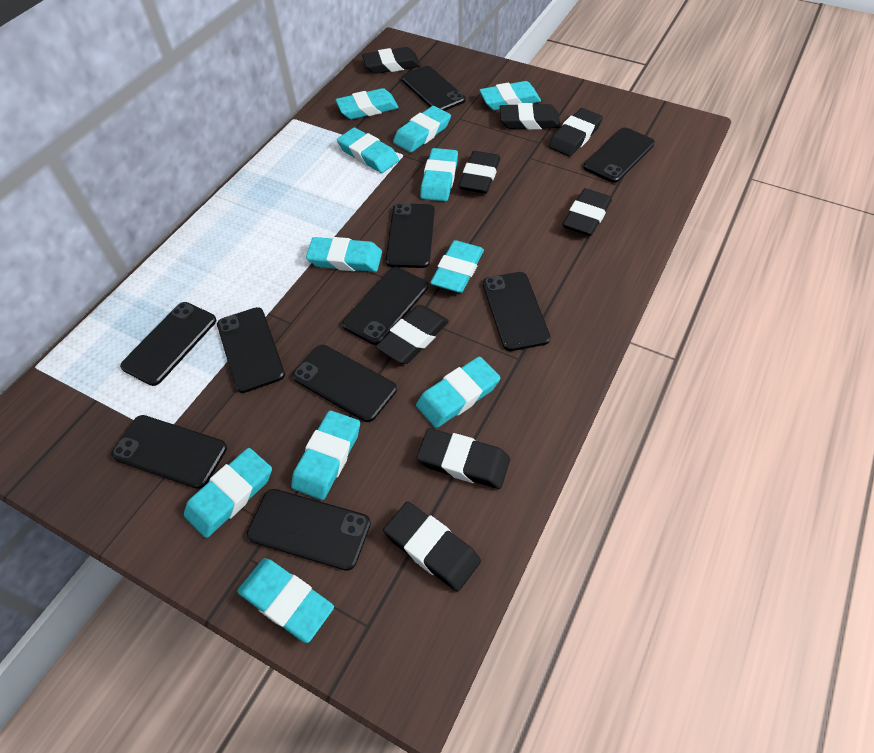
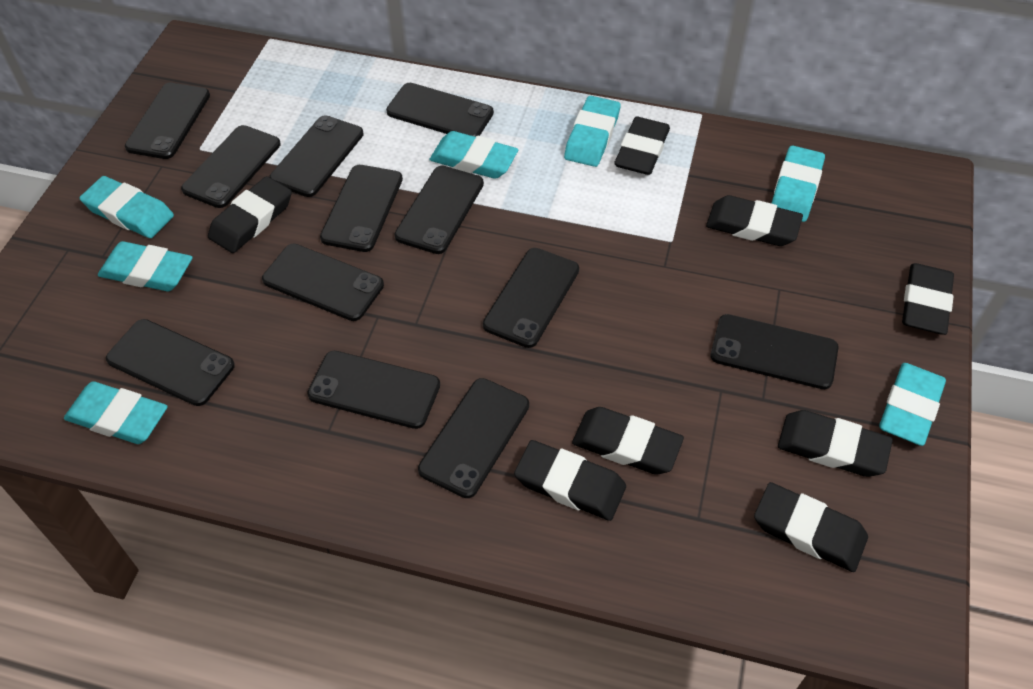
black phone: [111,415,227,489] [120,302,216,386] [217,307,285,393] [247,489,371,571] [292,345,397,422] [342,267,428,345] [386,203,435,268] [402,66,466,111] [483,272,551,351] [583,127,655,183] = 10 -> [106,319,235,406] [125,83,210,159] [181,125,281,208] [262,244,384,321] [269,115,364,197] [307,351,440,429] [320,165,403,252] [386,83,494,137] [395,166,484,254] [418,378,529,498] [483,248,579,348] [711,314,839,389] = 12
turquoise eraser: [184,448,272,538] [237,558,334,643] [291,410,360,500] [306,237,382,272] [336,88,399,119] [337,128,399,173] [393,106,451,153] [416,357,500,428] [420,148,458,201] [430,240,484,293] [479,81,541,110] = 11 -> [64,381,168,444] [80,176,174,238] [98,241,193,291] [430,131,518,179] [564,96,620,167] [771,146,825,222] [879,363,946,446] = 7

